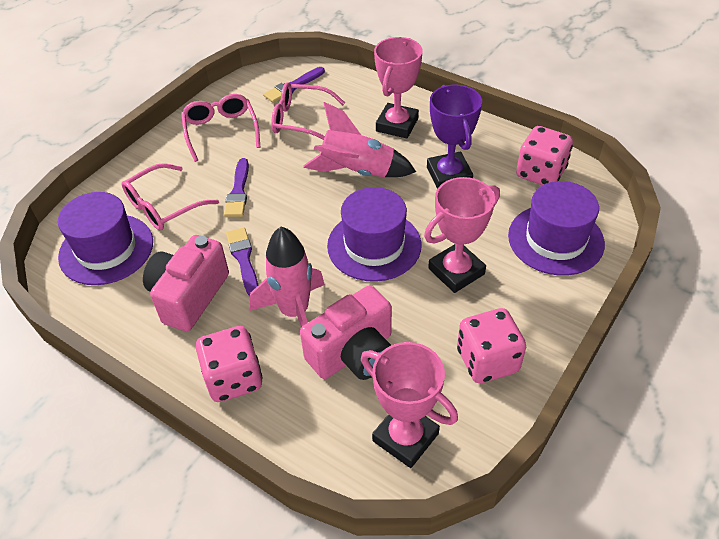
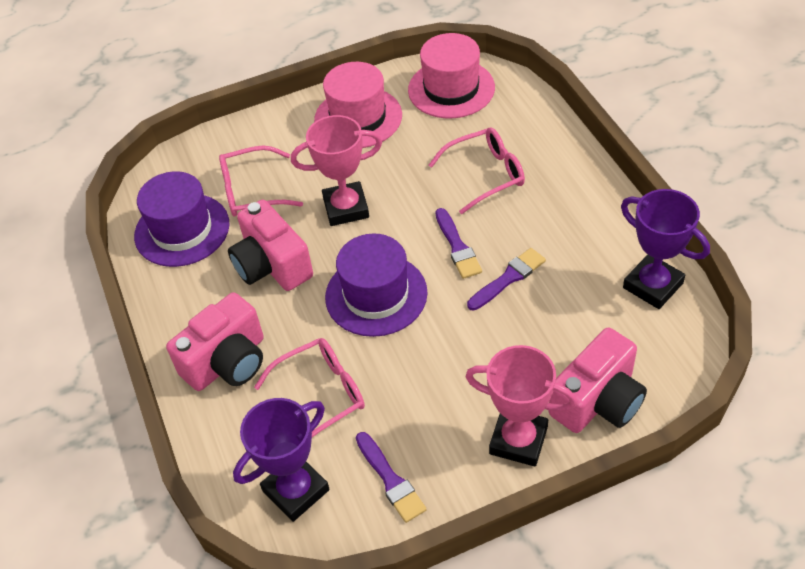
pink camera: [143,235,229,332] [300,285,392,380] = 2 -> [166,292,264,391] [228,200,313,291] [548,328,647,433] = 3
pink dice: [196,326,263,402] [457,308,526,383] [516,126,573,185] = 3 -> none = 0
pink hat: none = 0 -> [314,62,402,148] [408,33,495,118] = 2
pink rocket: [250,227,325,328] [303,102,416,177] = 2 -> none = 0
pink trophy: [361,342,458,468] [374,37,422,138] [424,177,500,293] = 3 -> [291,115,382,226] [465,345,577,467] = 2
purple hat: [58,192,153,285] [327,187,422,282] [508,181,605,276] = 3 -> [134,171,229,267] [325,234,428,337] = 2
purple trophy: [427,85,482,189] = 1 -> [233,398,330,522] [621,189,710,309] = 2

